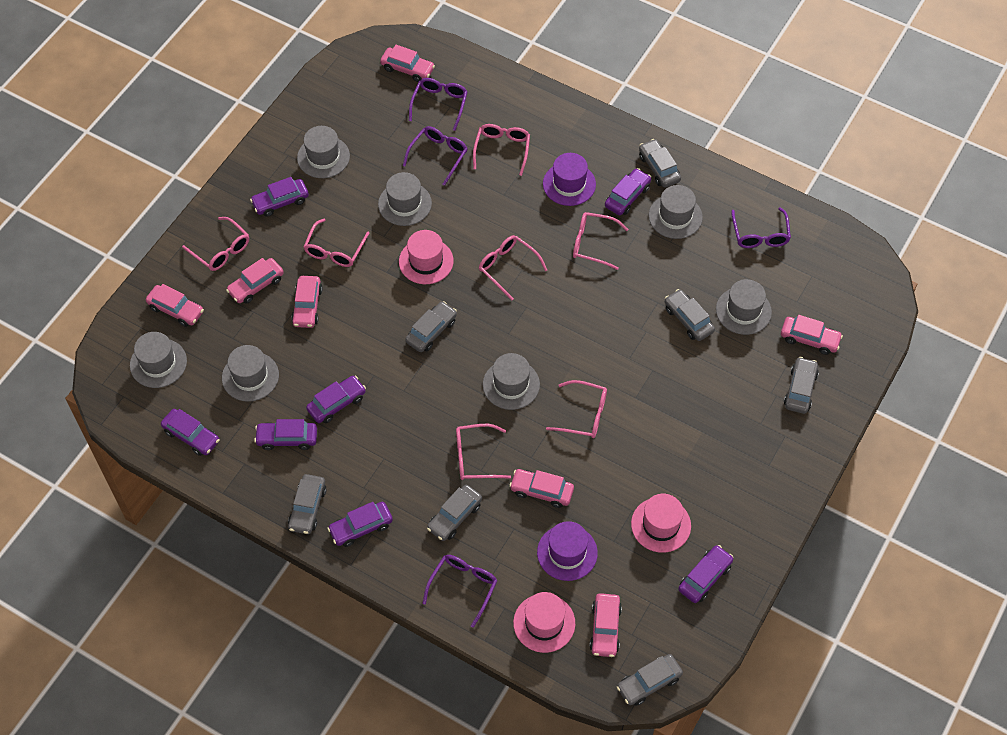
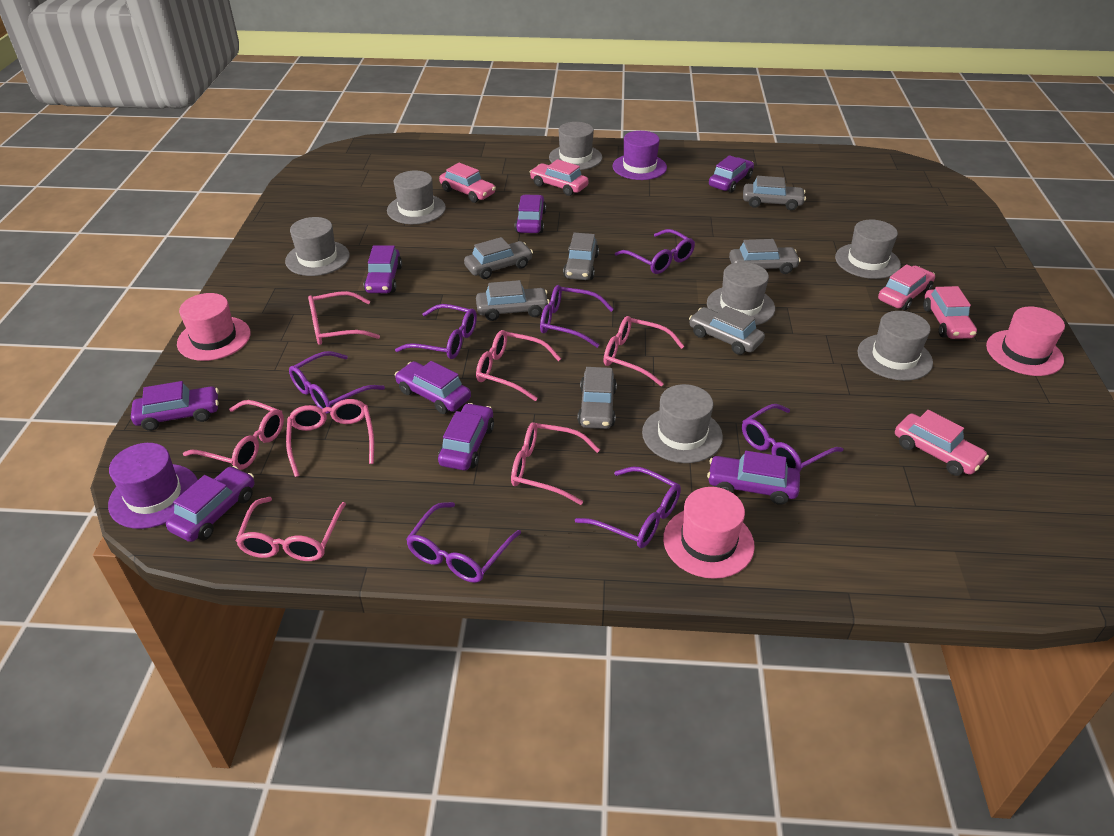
pink car: [146,284,204,327] [226,258,284,304] [291,276,323,328] [380,45,435,82] [509,469,574,508] [590,593,622,657] [781,315,843,355] = 7 -> [439,163,496,203] [530,159,589,196] [878,264,935,310] [895,410,989,476] [923,286,977,339] = 5
purple car: [161,409,219,456] [250,177,309,217] [254,419,317,450] [306,376,366,423] [327,502,393,547] [605,168,651,215] [678,545,734,603] = 7 -> [131,381,219,431] [166,466,254,542] [364,245,402,293] [395,361,471,414] [438,403,494,470] [515,195,546,233] [707,451,800,505] [709,155,754,193] = 8
purple glasses: [403,126,467,186] [409,78,468,131] [422,555,497,628] [732,207,791,248] = 4 -> [289,351,385,414] [395,304,477,359] [406,502,521,583] [540,285,614,348] [575,467,681,548] [615,229,695,274] [742,404,843,472] = 7

